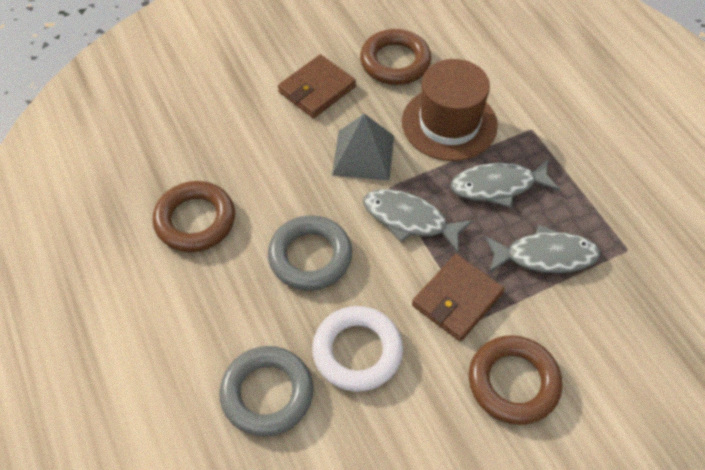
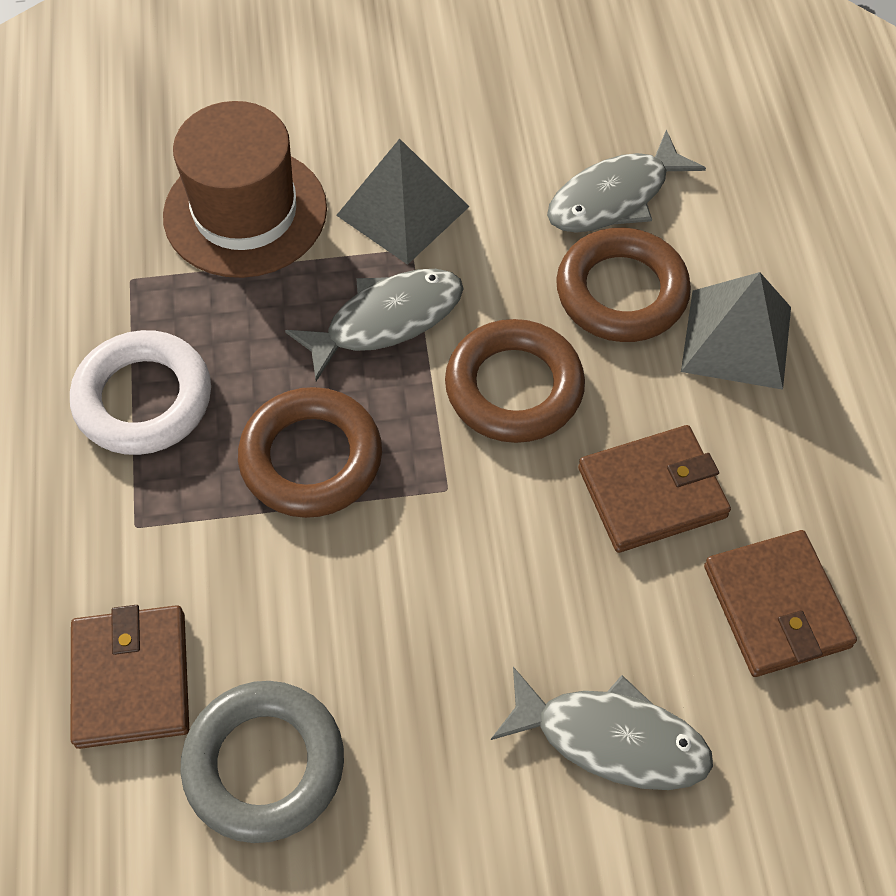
brown wallet: [278,54,356,118] [412,254,504,341] = 2 -> [71,605,189,749] [578,425,731,553] [704,530,857,677] = 3
grey pyramid: [332,113,394,181] = 1 -> [336,139,469,265] [681,272,791,390] = 2
grey ring: [219,346,313,437] [268,215,352,290] = 2 -> [180,681,344,843] = 1

